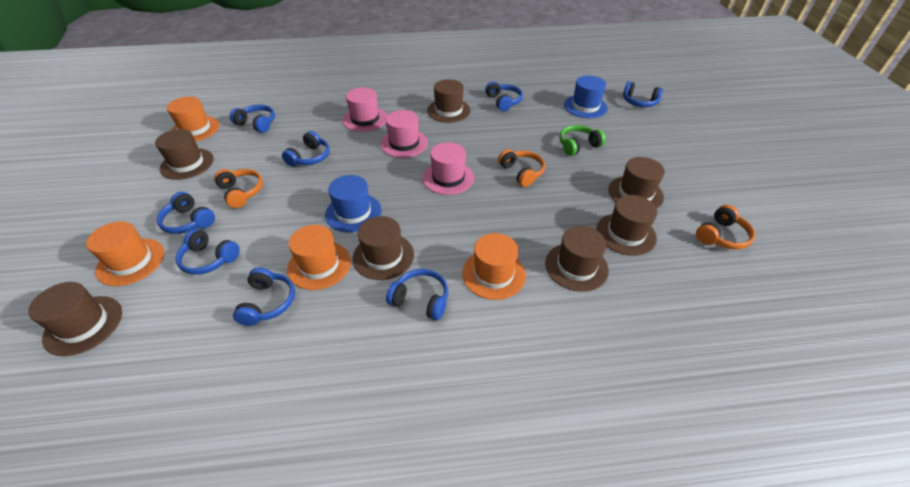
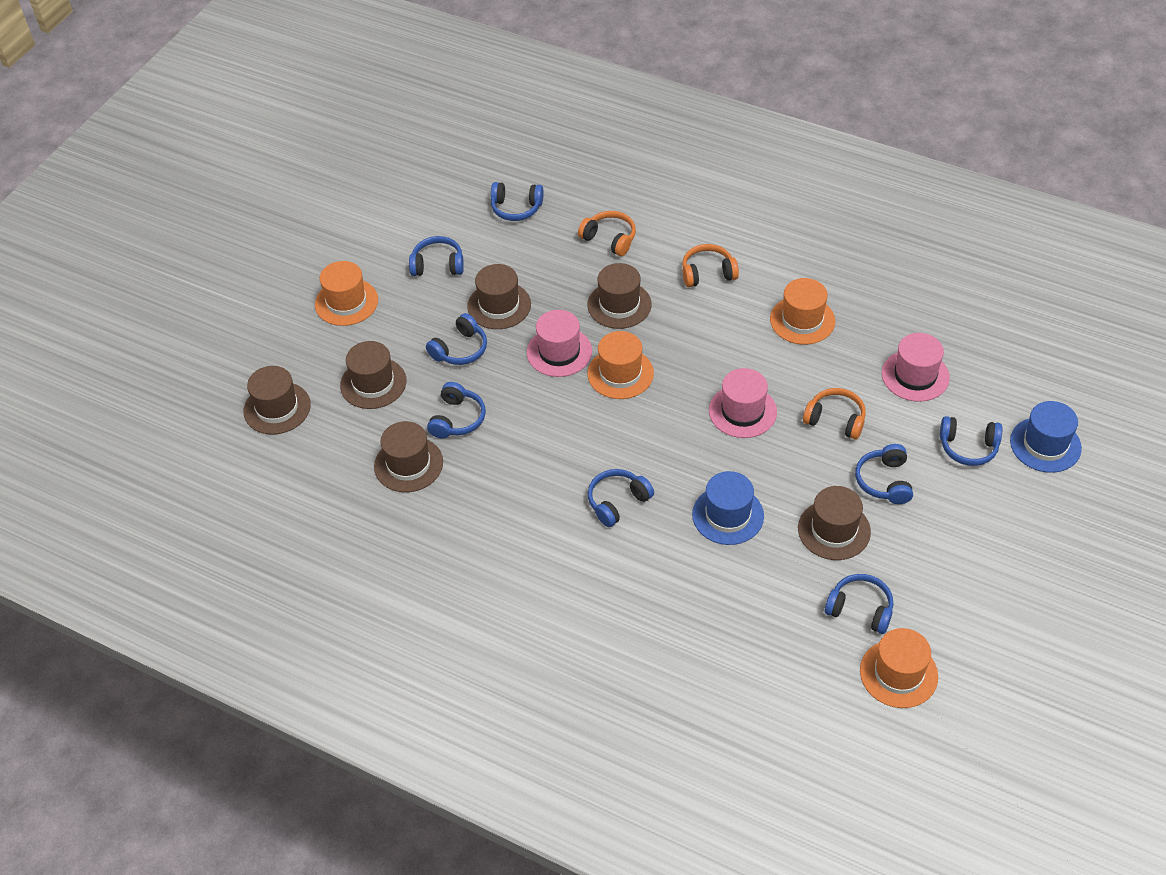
brown hat: [28,282,122,356] [155,129,214,180] [353,216,414,280] [427,79,471,123] [545,226,609,292] [596,195,657,256] [608,157,665,208] = 7 -> [243,366,311,435] [340,341,407,409] [374,421,443,492] [467,264,531,329] [587,263,652,329] [798,486,871,560] = 6
green headphones: [559,125,606,156] = 1 -> none = 0

